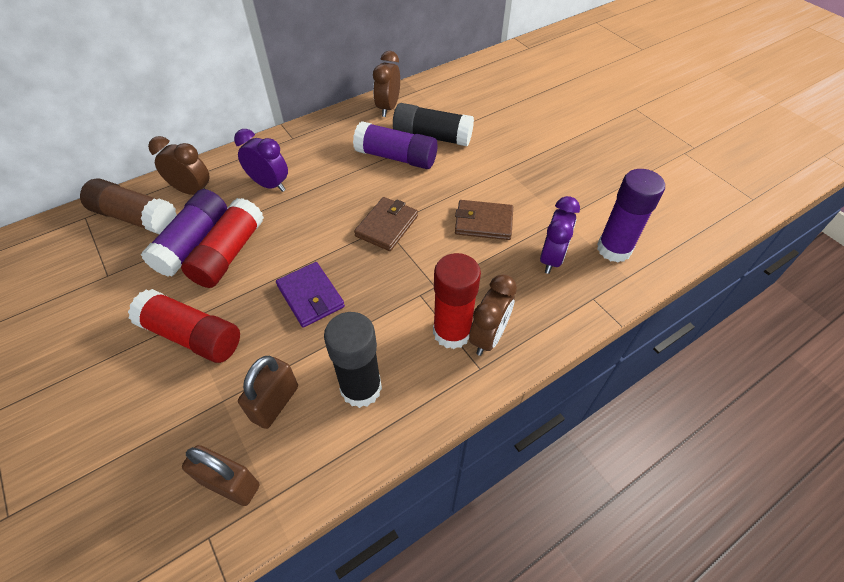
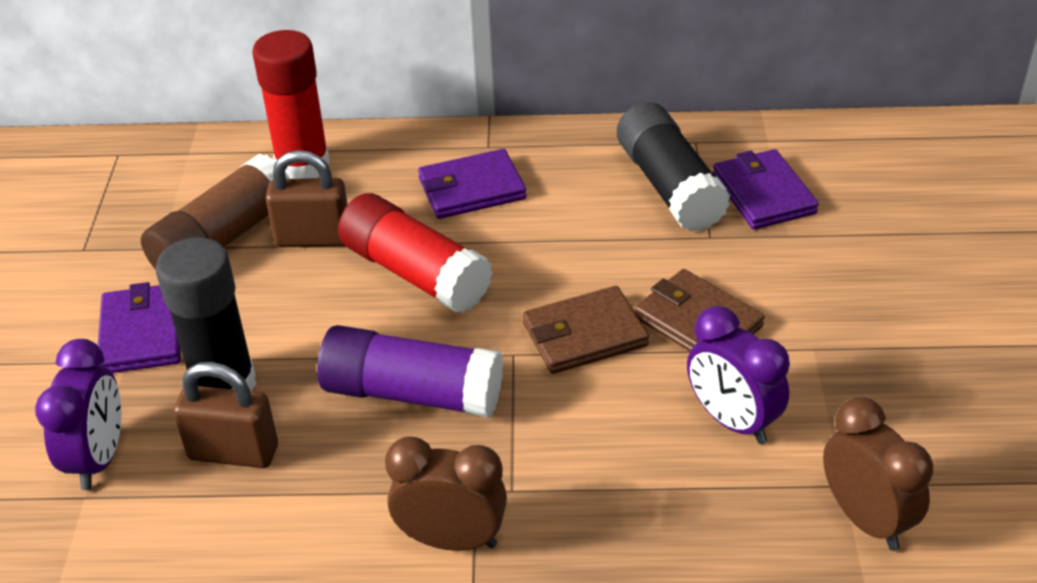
brown clock: [148,136,210,195] [373,51,400,117] [469,274,517,356] = 3 -> [385,436,507,551] [823,397,933,550] = 2
purple glue stick: [141,189,227,277] [353,121,438,169] [597,169,665,263] = 3 -> [317,325,503,418] = 1
purple wallet: [276,262,345,328] = 1 -> [98,282,181,373] [418,149,526,219] [713,149,819,229] = 3
red glue stick: [128,289,240,363] [181,198,264,288] [433,253,481,349] = 3 -> [252,30,330,179] [338,193,493,313] = 2

